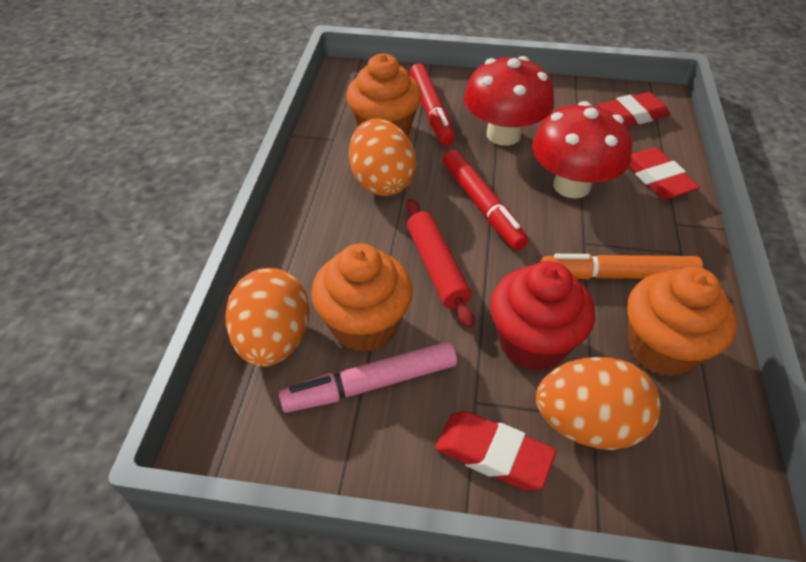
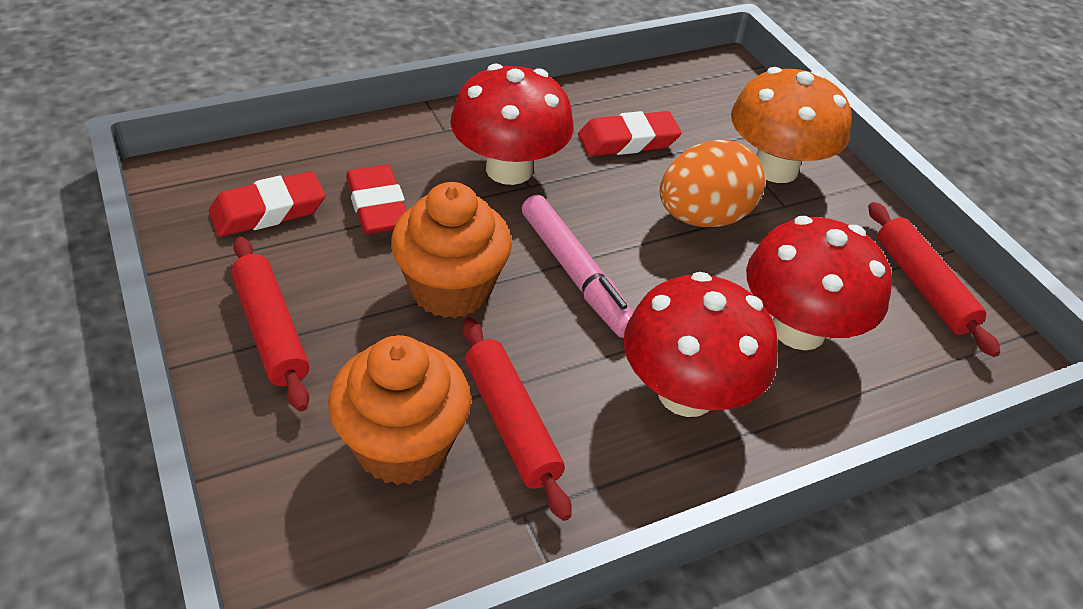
orange cupcake: [311,243,413,352] [346,54,422,136] [628,267,737,377] = 3 -> [328,335,471,485] [391,182,512,318] = 2
orange egg: [225,268,310,367] [349,118,417,196] [536,357,661,450] = 3 -> [660,139,765,227] = 1
orange marker: [541,253,703,280] = 1 -> none = 0
orange mushroom: none = 0 -> [731,67,852,183] = 1
red cupcake: [490,261,595,371] = 1 -> none = 0
red marker: [409,63,455,146] [443,149,529,250] = 2 -> none = 0
red mushroom: [464,56,554,146] [532,101,632,199] = 2 -> [450,63,574,185] [624,272,778,417] [746,216,892,350] = 3
red rolling pin: [406,199,474,328] = 1 -> [231,237,309,411] [462,318,572,521] [868,202,1000,357] = 3

